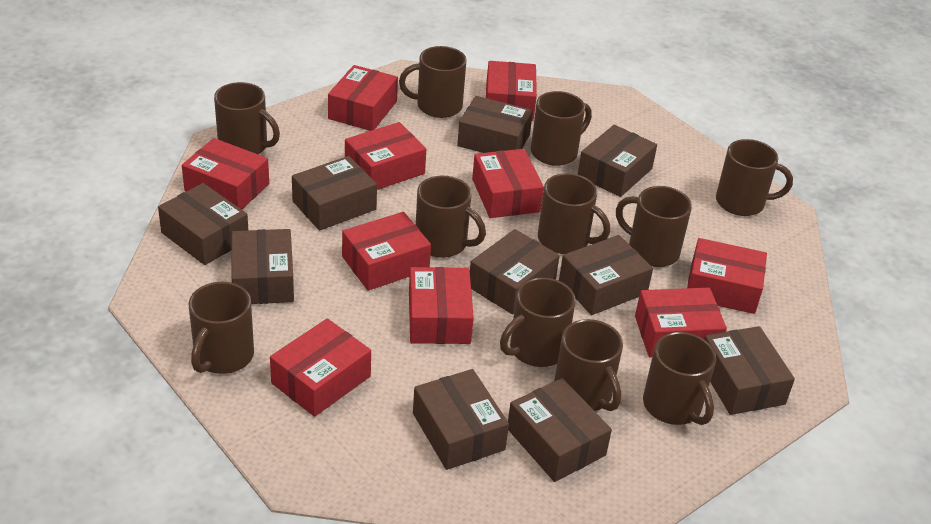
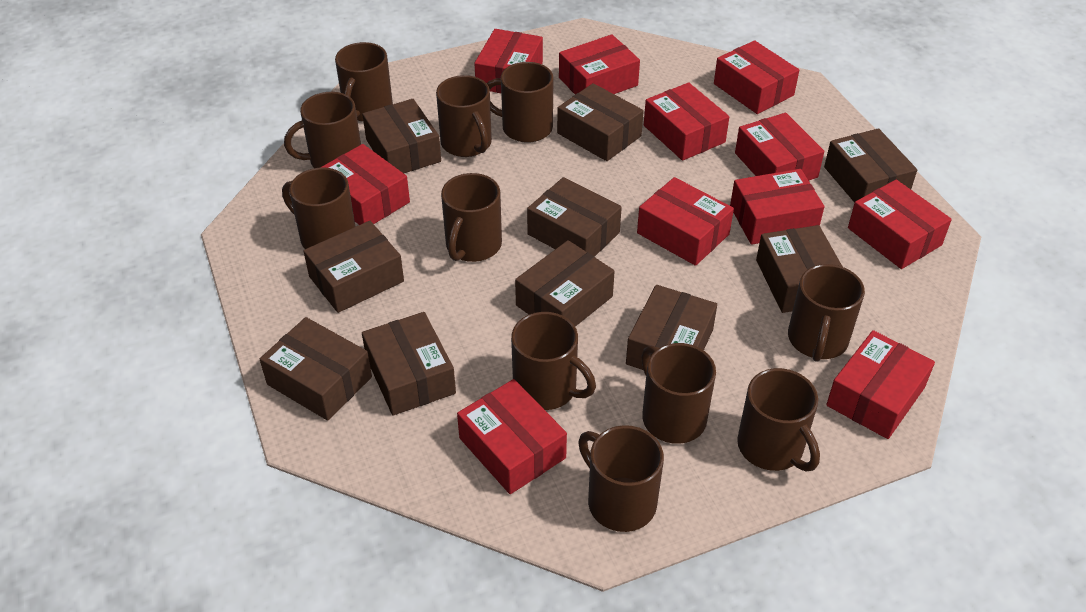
red box: [182,138,269,210] [270,318,371,417] [328,65,398,131] [342,212,431,291] [345,122,426,190] [409,267,474,344] [472,149,544,218] [486,61,537,121] [635,288,727,358] [687,238,767,314] = 10 -> [320,144,410,225] [457,379,567,494] [474,29,543,93] [559,34,640,94] [637,177,734,266] [644,83,729,161] [714,40,799,114] [730,169,824,245] [735,113,824,181] [826,330,935,439] [848,180,952,269] = 11

